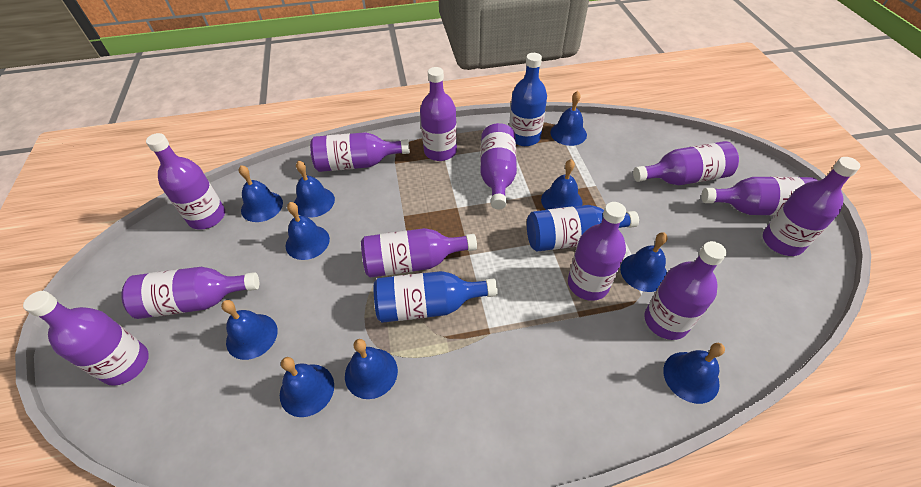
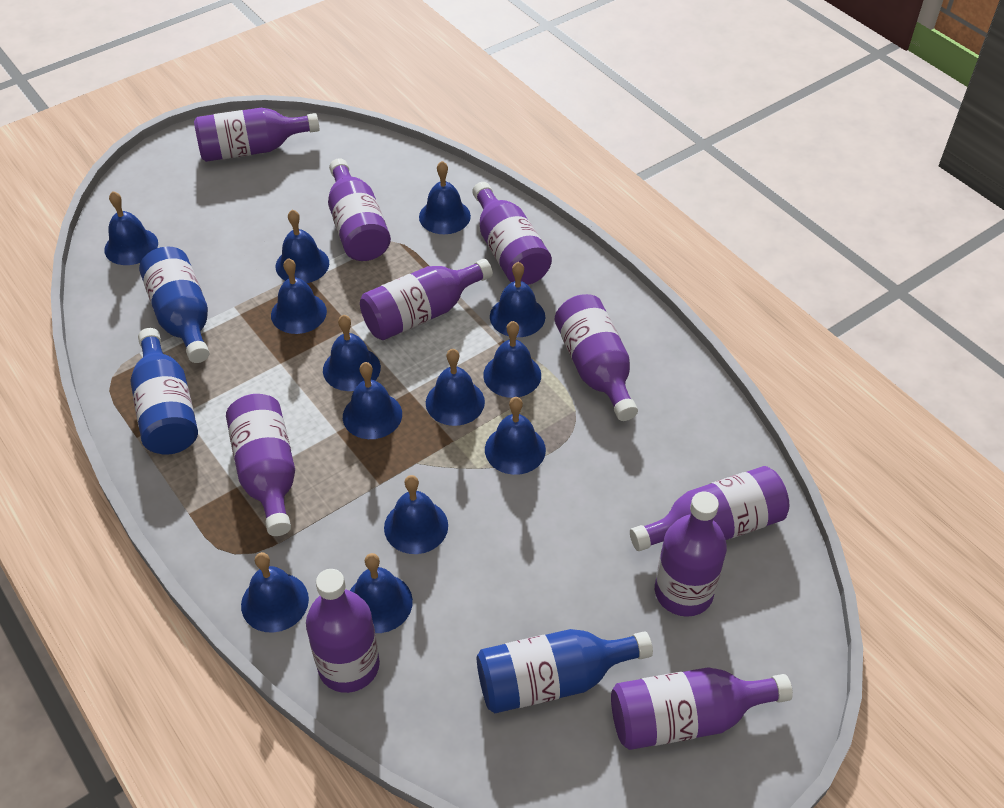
blue bell: [221,300,278,360] [239,165,283,222] [280,357,334,417] [286,202,330,260] [294,161,335,218] [345,339,398,399] [541,159,583,210] [550,91,587,146] [620,232,668,292] [663,343,725,404] = 10 -> [104,191,158,265] [241,552,309,633] [271,258,327,334] [276,209,329,283] [323,315,381,391] [343,362,402,439] [350,553,413,633] [384,475,448,554] [419,161,471,234] [426,349,485,426] [483,321,541,398] [485,397,546,475] [490,262,545,337] = 13
purple bottle: [23,291,149,386] [122,267,259,319] [146,133,225,230] [310,132,410,172] [361,228,477,278] [420,67,457,161] [480,123,517,209] [568,202,626,301] [633,141,739,185] [644,241,727,340] [701,177,817,216] [763,157,860,256] = 12 -> [194,108,320,162] [226,394,295,536] [306,569,380,693] [328,158,391,261] [360,259,493,340] [472,182,552,285] [555,294,638,421] [611,667,793,750] [630,466,789,551] [655,491,727,617] = 10

